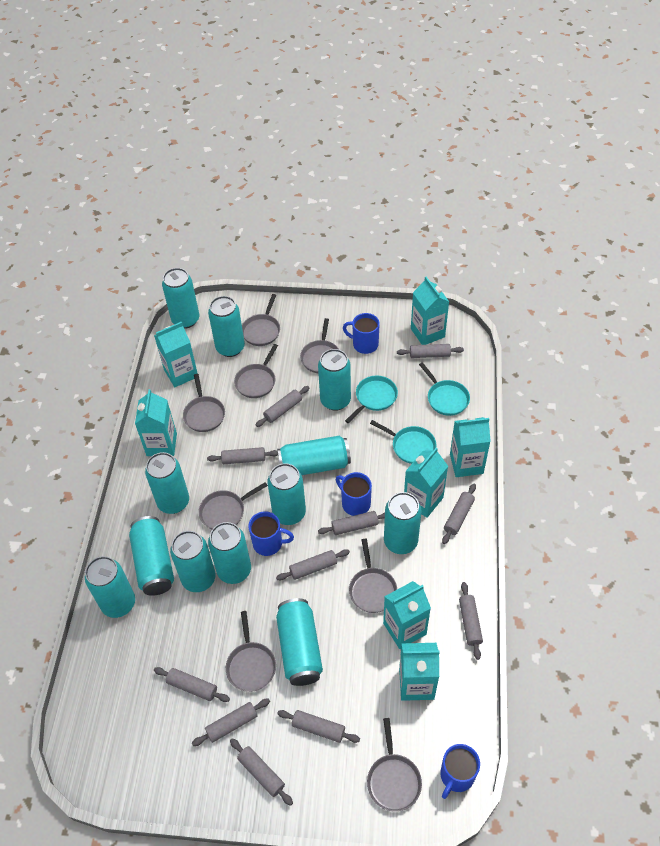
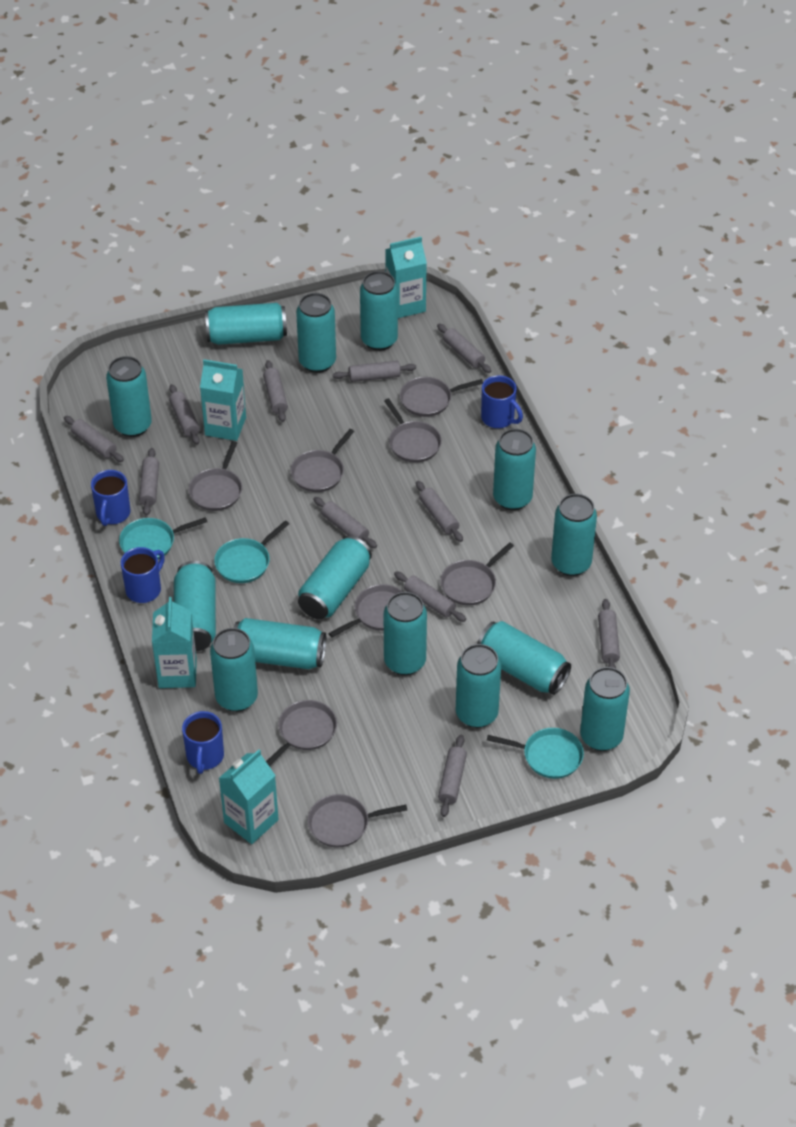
turquoise can: [85,556,135,618] [129,516,174,596] [145,452,189,514] [162,268,199,329] [170,531,216,592] [208,296,245,357] [208,522,251,584] [267,463,306,525] [276,598,323,686] [277,436,351,475] [318,349,351,411] [384,492,421,554] = 12 -> [106,356,152,437] [174,561,216,651] [205,303,287,345] [210,628,258,712] [234,618,326,669] [296,293,336,373] [298,536,372,620] [360,271,398,351] [384,592,427,675] [456,644,501,728] [477,621,571,695] [493,429,536,510] [551,494,597,576] [580,667,630,751] = 14
turquoise carton: [135,389,177,456] [154,321,198,387] [383,581,431,649] [399,643,440,701] [404,448,448,517] [411,277,449,345] [450,417,491,477] = 7 -> [152,597,197,688] [200,359,246,441] [219,750,279,844] [385,237,427,318] = 4

